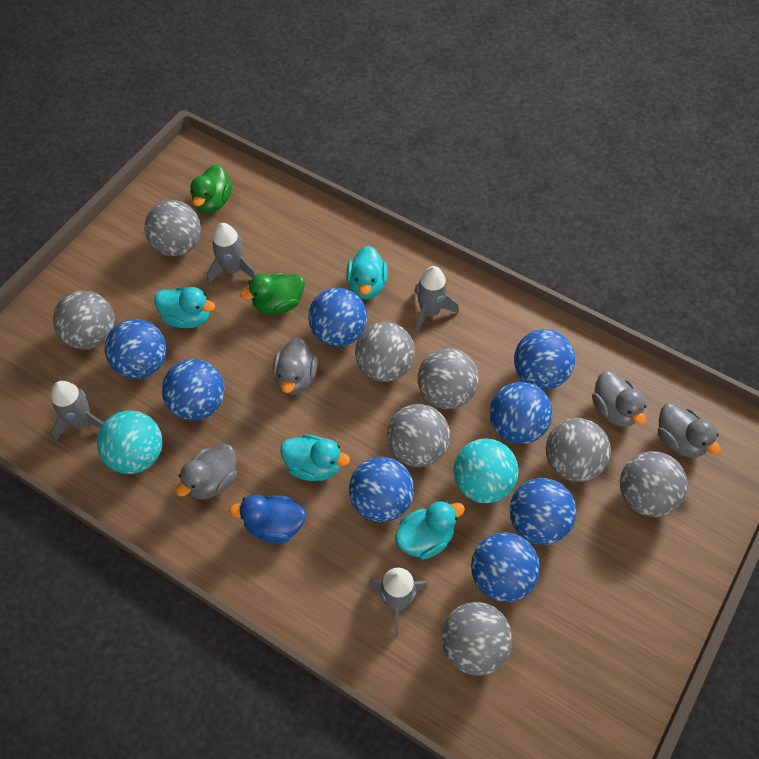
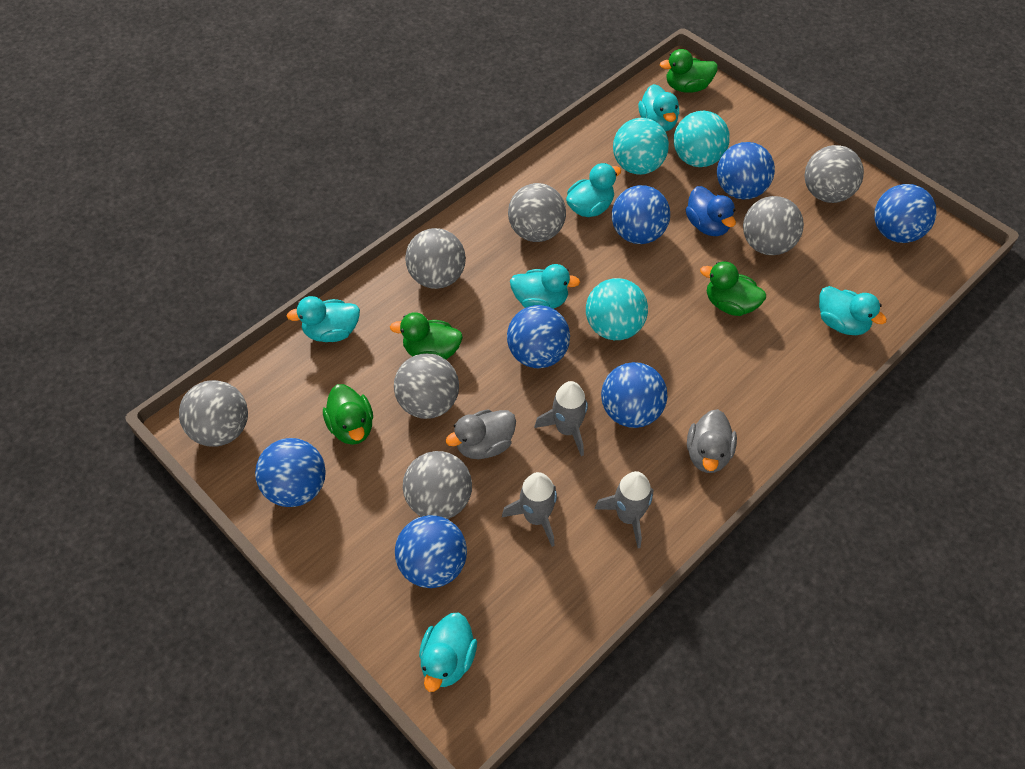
blue ball: [105,319,167,379] [162,359,224,421] [308,288,367,346] [349,457,414,522] [471,532,540,602] [489,382,553,444] [510,478,577,545] [514,329,575,390] = 8 -> [255,438,326,507] [395,515,467,588] [507,305,570,368] [601,362,667,428] [612,185,670,244] [717,142,775,199] [874,184,937,243] = 7
green duck: [190,164,232,213] [241,273,305,314] = 2 -> [323,384,373,445] [390,312,463,359] [660,49,718,93] [700,261,766,316] = 4
grey ball: [53,290,115,350] [144,200,201,256] [355,322,415,382] [387,404,450,467] [418,348,479,409] [441,602,512,676] [546,418,611,482] [620,451,688,517] = 8 -> [179,380,248,447] [394,354,459,419] [403,451,472,519] [405,228,466,289] [508,183,566,242] [743,196,804,255] [804,145,864,203] = 7
grey duck: [175,444,237,500] [273,337,318,395] [592,371,647,427] [658,403,721,458] = 4 -> [446,409,516,459] [687,409,737,473] = 2
grey rocket: [51,381,103,441] [207,223,256,283] [368,567,427,636] [414,266,459,333] = 4 -> [502,472,557,547] [534,381,588,456] [595,471,653,548] = 3
turquoise ball: [97,410,163,474] [453,438,519,503] = 2 -> [586,278,648,340] [613,118,669,175] [674,111,730,167] = 3
turquoise duck: [154,287,215,328] [280,434,350,481] [346,246,388,299] [395,501,465,560] = 4 -> [286,296,360,342] [419,612,477,692] [510,264,580,309] [566,163,621,217] [638,84,679,132] [819,286,887,335] = 6

